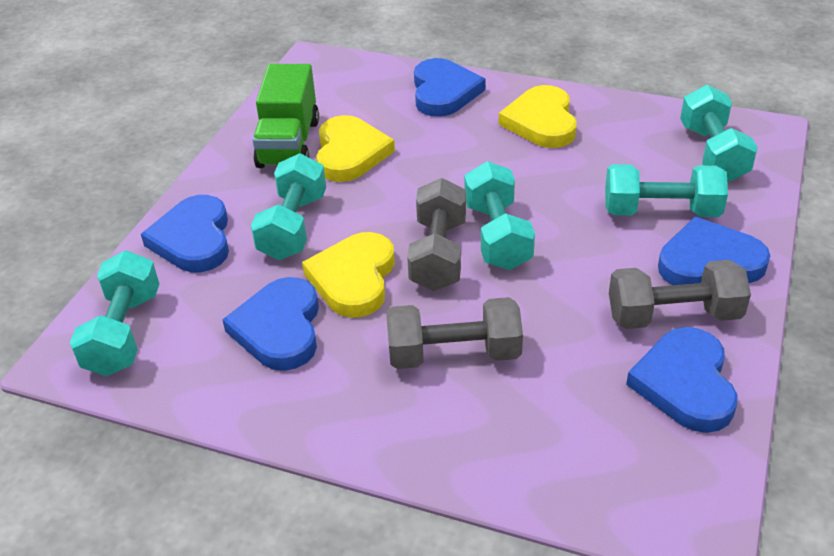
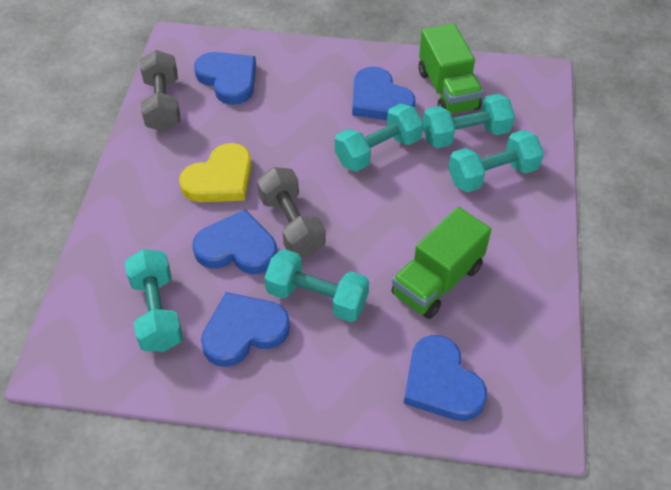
green truck: [253,64,319,168] = 1 -> [391,207,491,319] [419,23,483,114] = 2
grey dumbbell: [386,297,523,369] [407,178,466,291] [609,260,751,329] = 3 -> [140,50,181,132] [257,167,326,257] = 2
yellow heart: [302,232,395,318] [316,115,395,182] [498,85,577,148] = 3 -> [179,143,252,202] = 1

